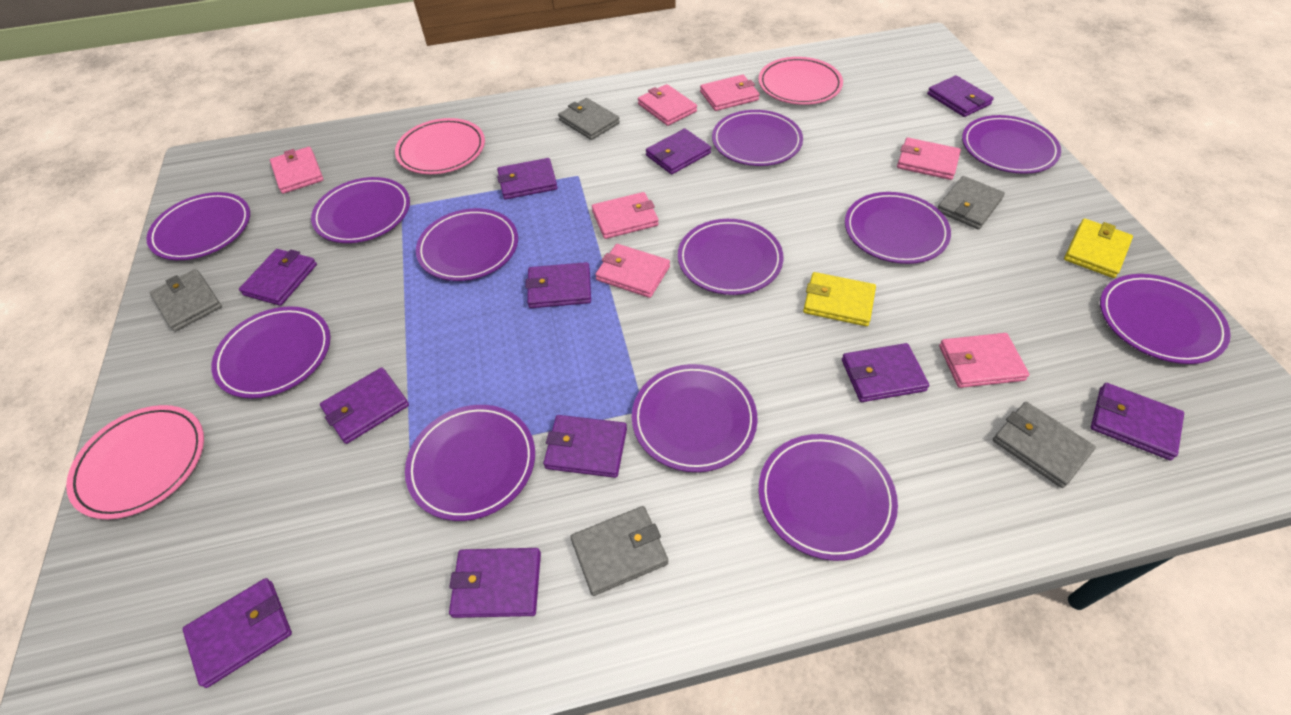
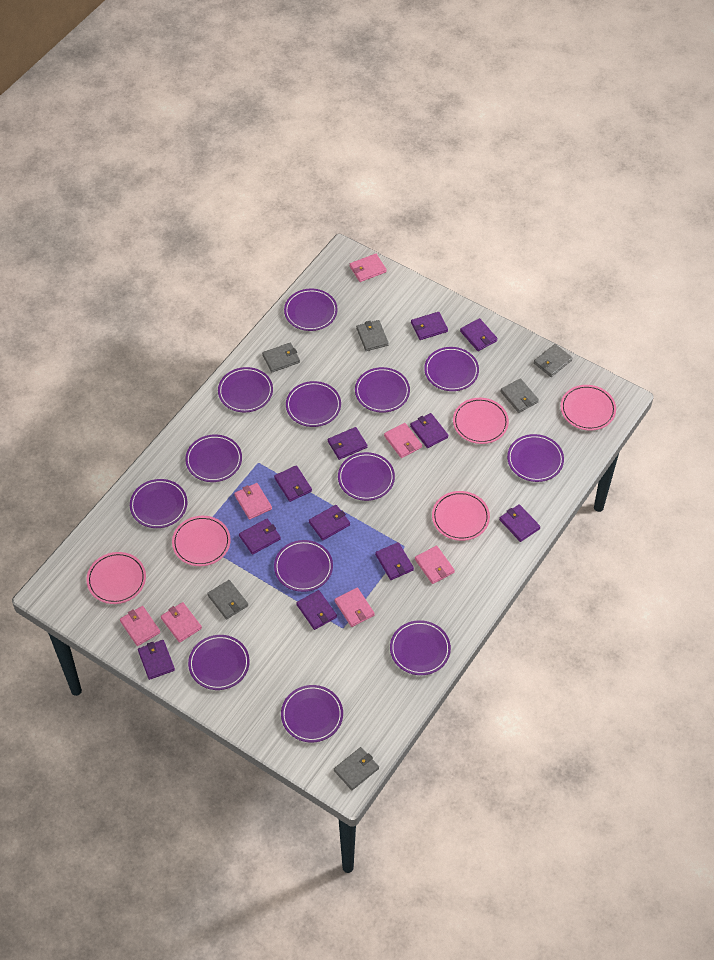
grey wallet: [150,269,222,332] [558,98,620,140] [570,506,668,596] [937,176,1005,229] [993,402,1096,488] = 5 -> [207,580,248,619] [262,343,300,372] [334,747,379,790] [356,320,389,351] [500,378,539,413] [534,344,573,377] = 6
pink plate: [66,405,204,519] [395,118,485,174] [758,57,843,105] = 3 -> [86,552,146,604] [172,516,231,566] [432,491,490,541] [453,398,509,444] [560,385,616,431] = 5
purple plate: [147,192,250,260] [211,306,330,398] [311,177,410,243] [405,405,535,521] [416,208,518,281] [632,364,758,472] [678,219,784,295] [712,110,803,166] [759,434,898,561] [845,192,951,264] [962,115,1061,174] [1100,274,1231,364] = 12 -> [130,479,187,528] [185,434,242,482] [188,635,250,690] [218,367,273,412] [274,540,333,592] [281,685,343,742] [284,289,338,331] [286,381,341,427] [338,452,395,501] [355,367,410,413] [390,620,451,675] [424,347,479,391] [507,434,564,482] = 13
yellow wallet: [803,272,876,326] [1064,219,1133,278] = 2 -> none = 0

